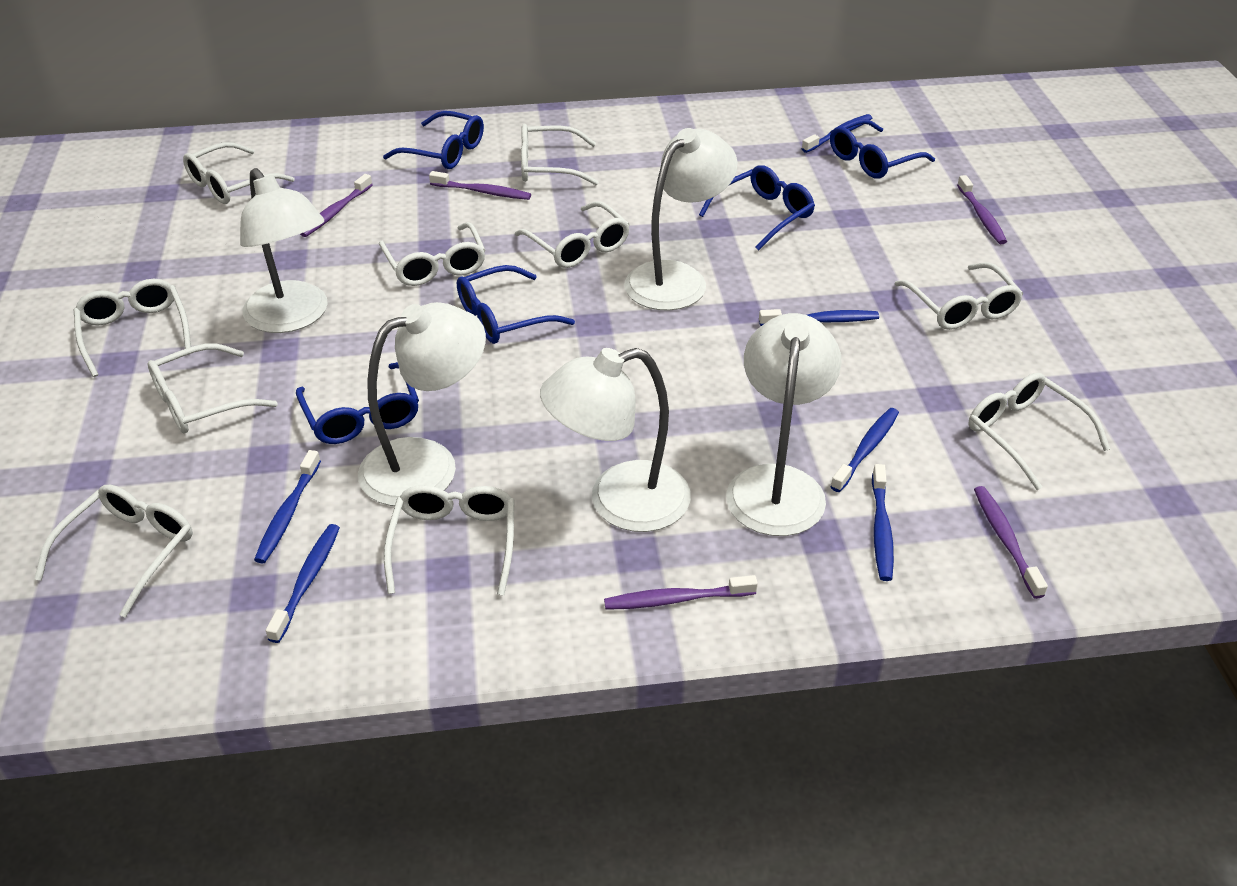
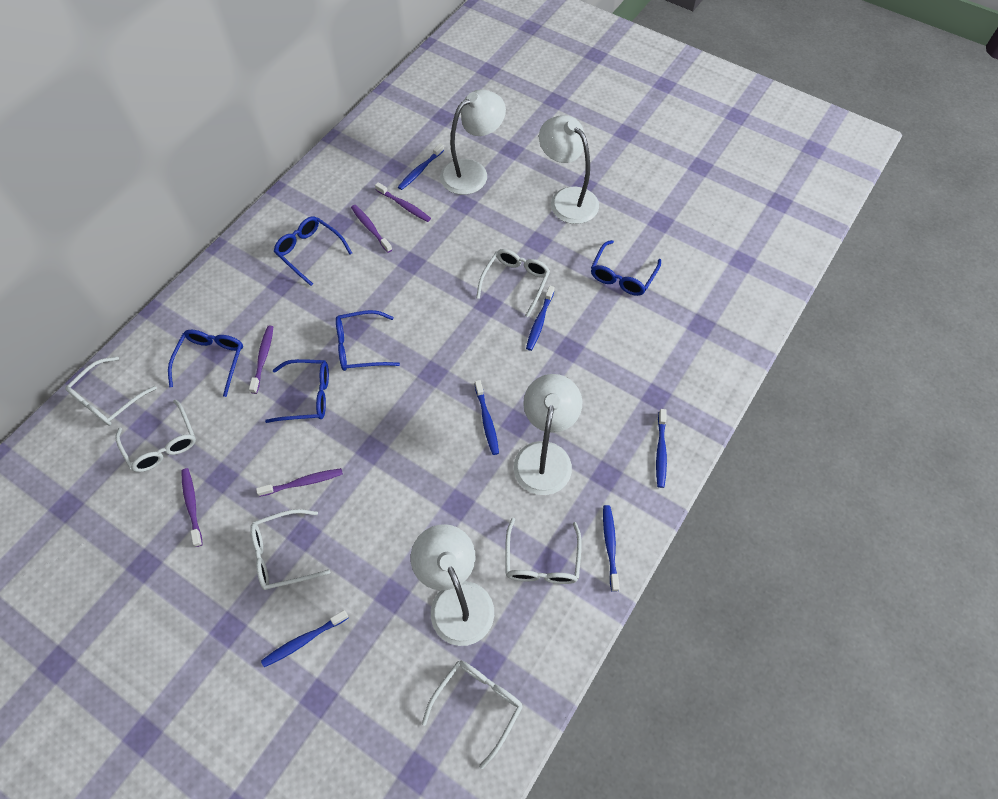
white glasses: [34,485,193,617] [74,279,191,377] [148,343,278,433] [183,142,295,204] [379,222,486,286] [384,485,515,596] [515,201,630,268] [521,124,599,185] [895,262,1023,330] [968,373,1110,490] = 10 -> [65,357,157,426] [115,400,196,472] [250,509,330,590] [422,661,523,769] [476,249,550,317] [505,518,582,584] = 6
white lamp: [240,168,327,333] [358,302,486,506] [540,348,691,532] [624,128,738,311] [726,313,842,536] = 5 -> [411,524,494,646] [440,89,506,195] [514,374,582,495] [539,115,599,224] = 4

